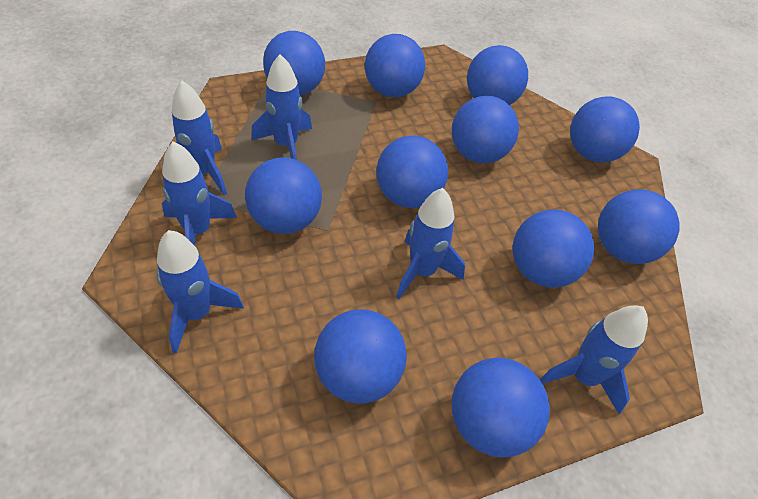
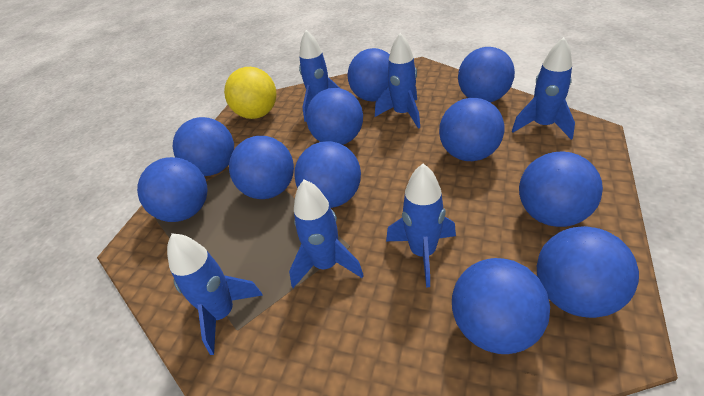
yellow ball: none = 0 -> [224,67,277,119] = 1

